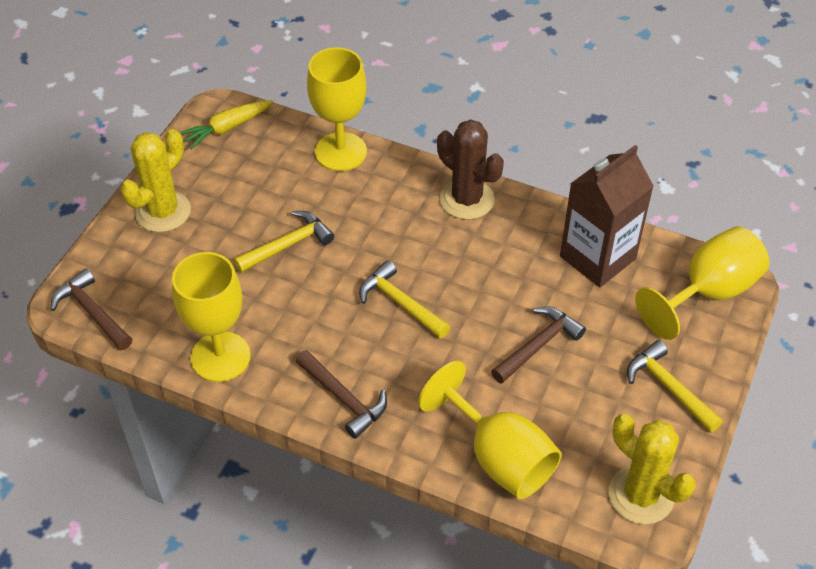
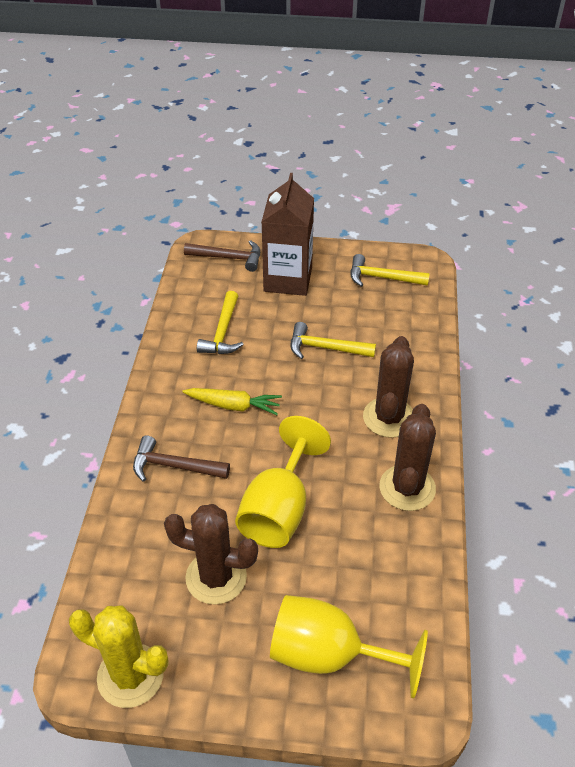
brown cactus: [437,119,504,220] = 1 -> [164,504,258,605] [363,336,414,438] [379,404,436,511] = 3
brown hammer: [51,268,132,350] [296,350,387,439] [491,306,586,383] = 3 -> [133,435,230,482] [184,240,260,272] = 2
yellow cactus: [121,129,191,232] [608,414,696,524] = 2 -> [69,605,169,708] = 1
yellow goblet: [172,252,251,382] [307,47,367,171] [418,361,562,499] [635,226,770,340] = 4 -> [235,416,331,548] [270,595,428,699] = 2

